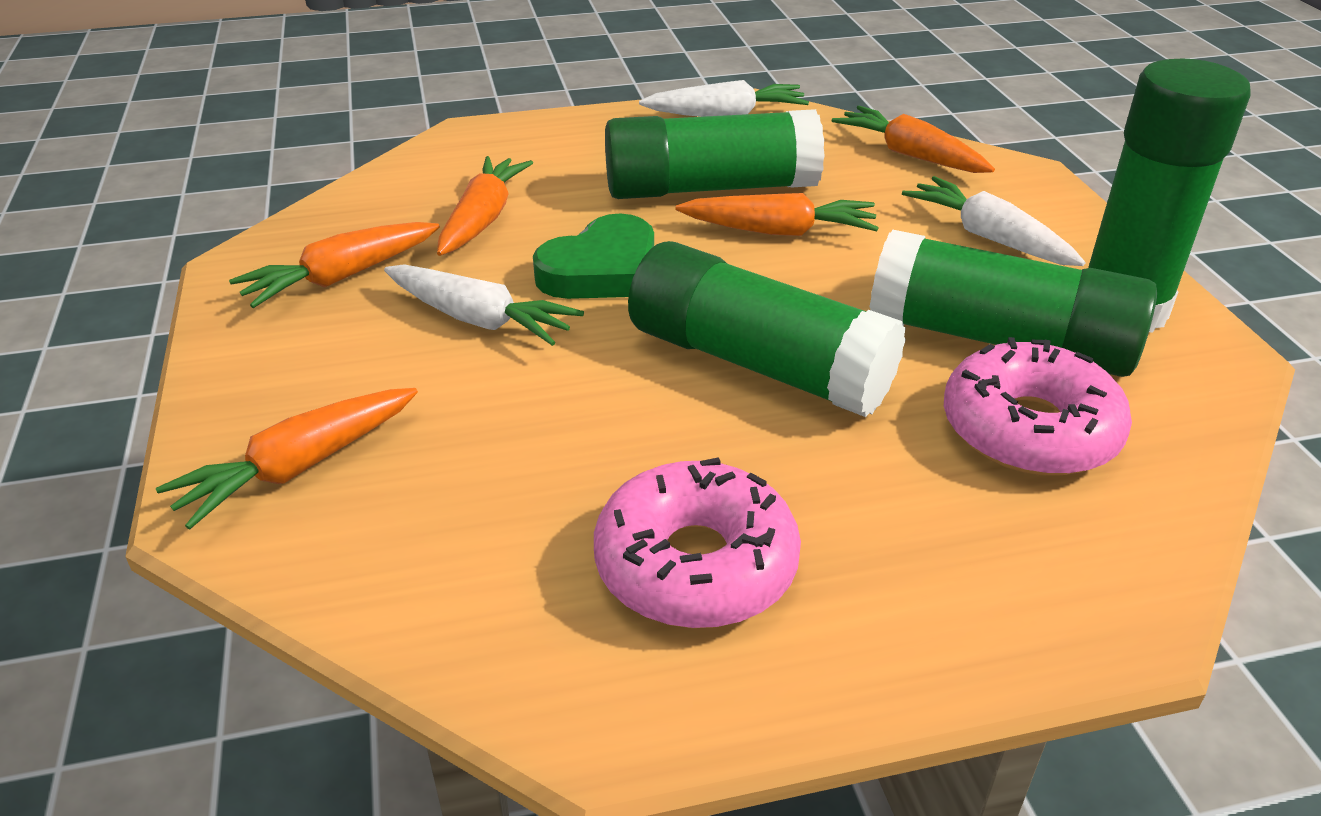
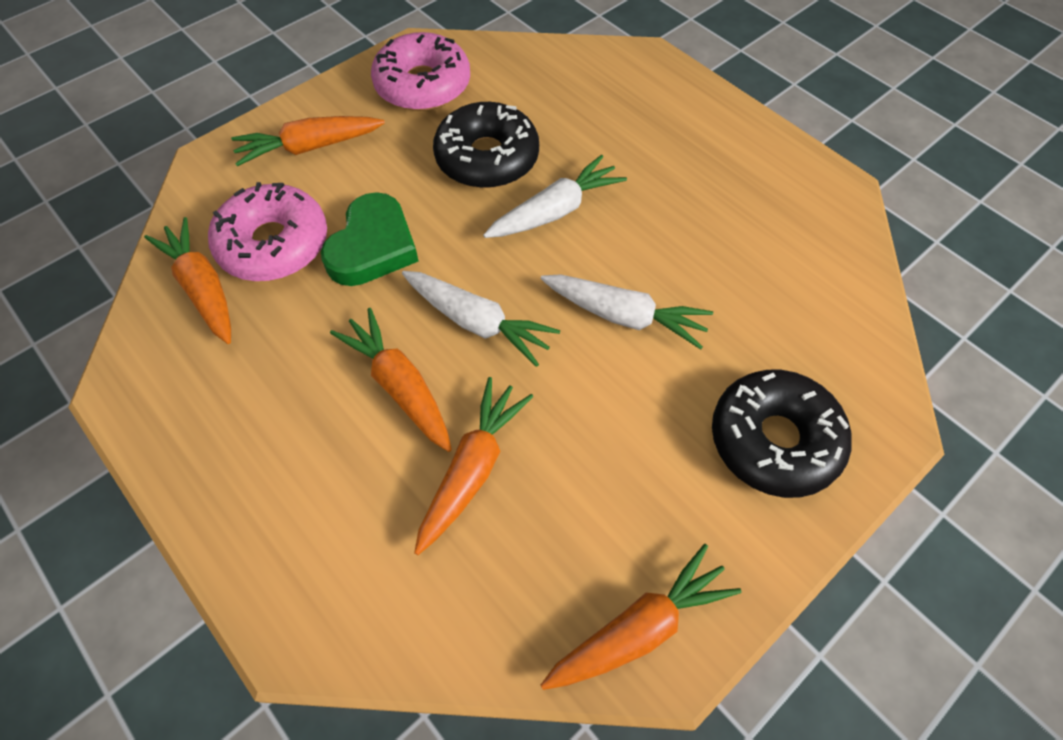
black donut: none = 0 -> [433,102,539,188] [712,370,852,498] = 2
green glue stick: [605,109,825,199] [628,241,906,417] [869,229,1157,377] [1088,58,1251,333] = 4 -> none = 0

